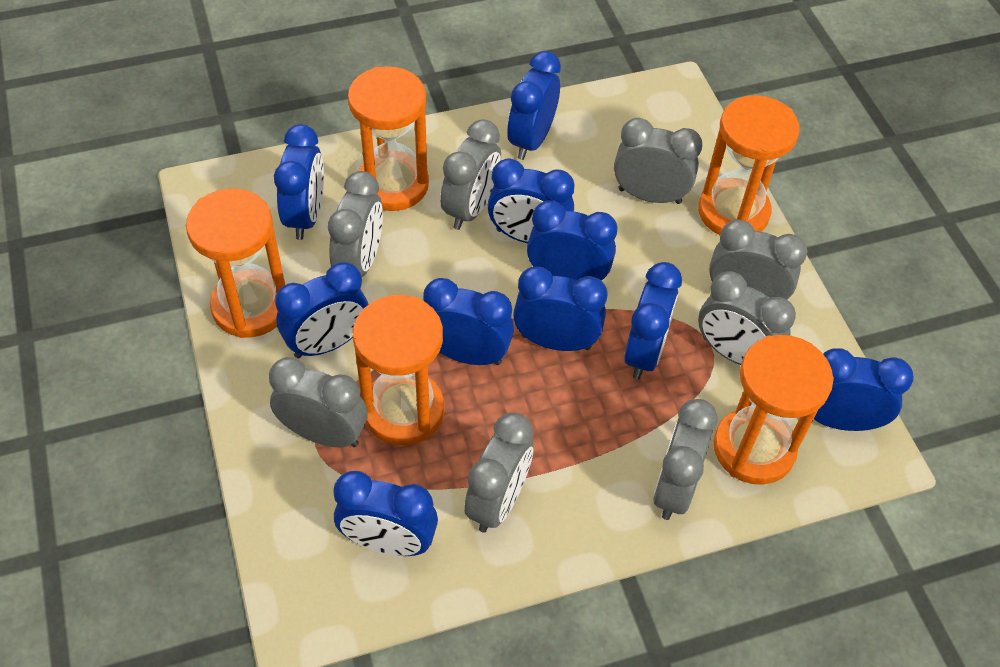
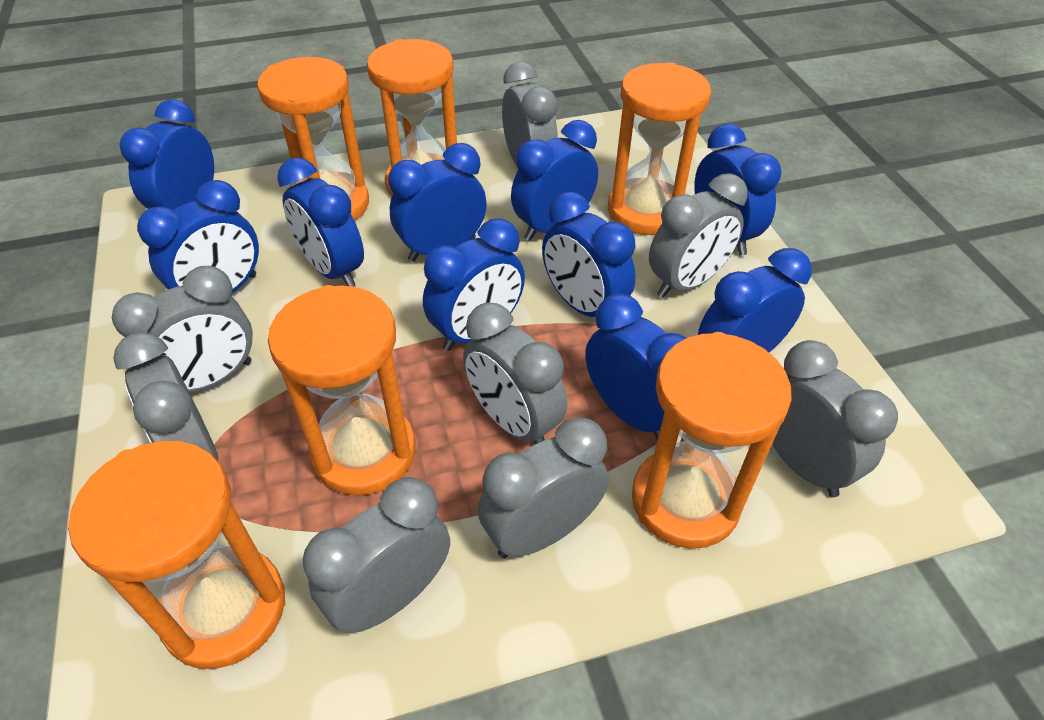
orange hourglass: [186,188,285,338] [348,66,429,211] [353,295,444,445] [698,95,800,235] [714,335,834,485] = 5 -> [68,441,285,669] [257,57,369,221] [268,285,416,496] [367,39,457,197] [608,63,711,235] [632,332,792,549] = 6

